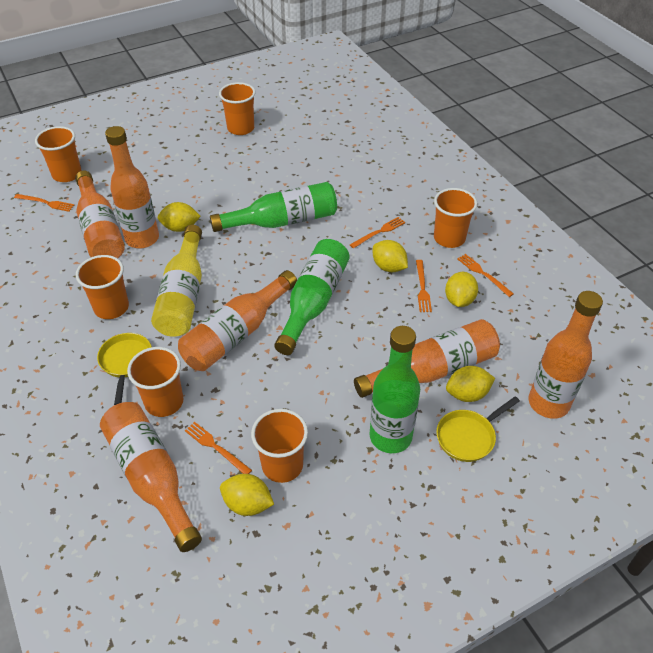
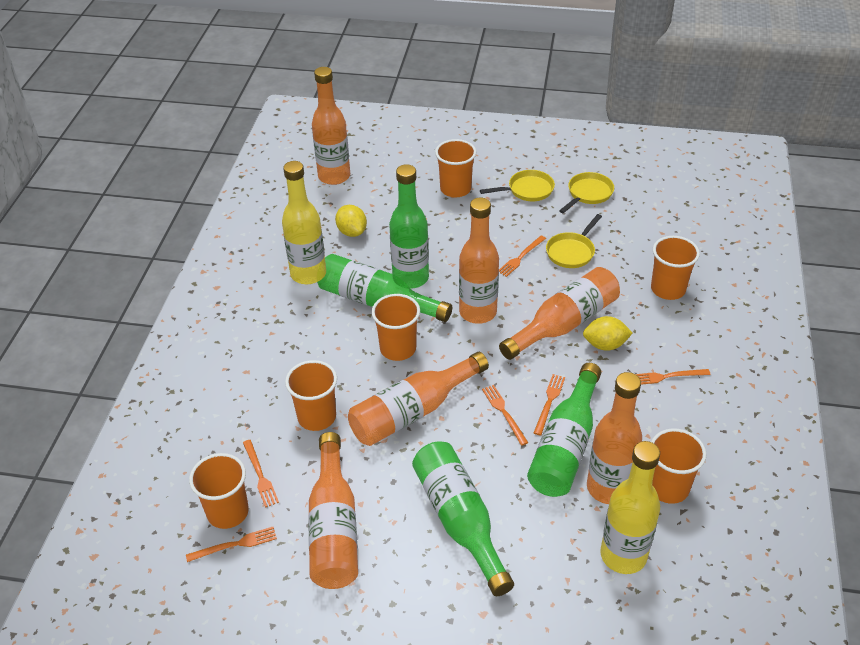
green bottle: [210,182,337,232] [274,239,350,355] [369,326,420,453] = 3 -> [317,254,452,322] [389,164,429,289] [412,441,514,596] [527,363,601,497] = 4
orange fork: [14,194,74,212] [185,422,252,474] [350,217,405,248] [416,260,432,312] [457,254,514,297] = 5 -> [186,527,277,562] [243,440,279,508] [482,385,528,446] [499,236,546,277] [534,374,565,435] [636,369,711,385] = 6
yellow bottle: [151,225,202,337] = 1 -> [282,161,325,284] [600,441,660,574] = 2
yellow lemon: [158,202,201,232] [220,474,274,516] [373,240,408,272] [445,272,478,307] [446,366,495,402] = 5 -> [335,205,367,237] [583,316,633,351] = 2
yellow pan: [97,333,152,405] [436,396,520,462] = 2 -> [480,170,555,201] [546,214,602,268] [559,172,614,214] = 3

